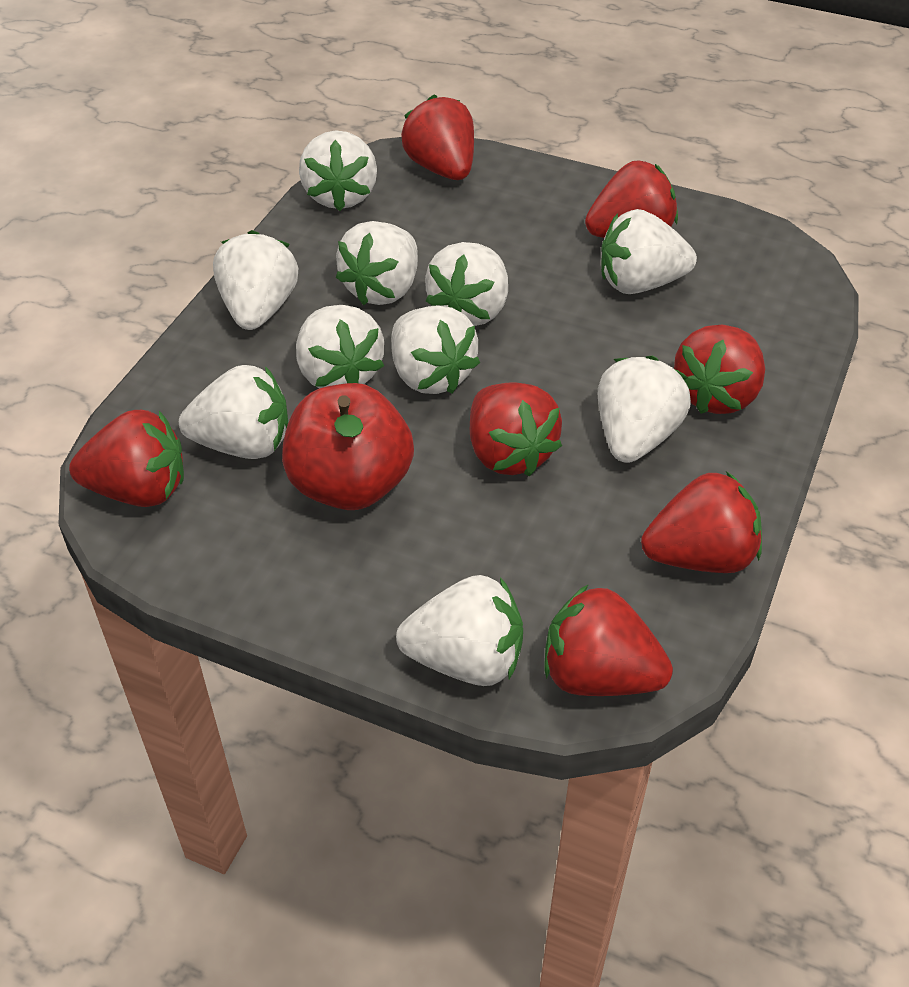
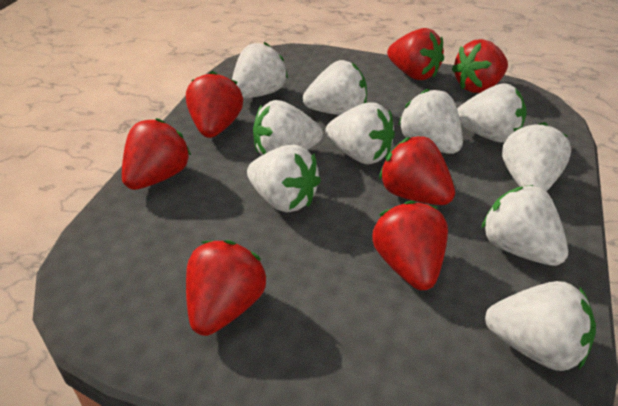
red apple: [282,383,414,510] = 1 -> none = 0

